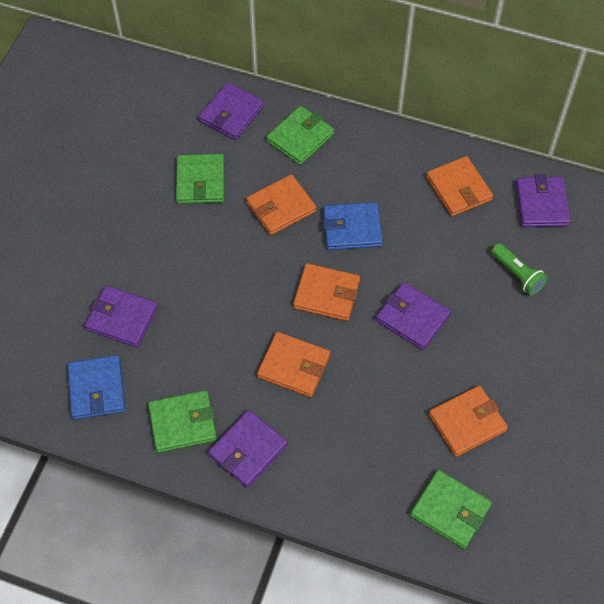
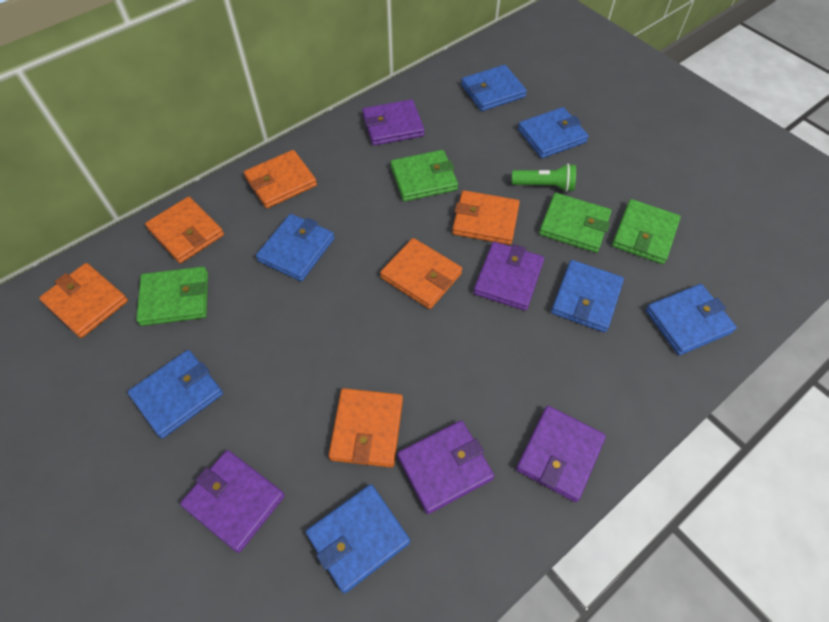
blue wallet: [68,355,125,419] [323,202,383,250] = 2 -> [128,350,223,439] [256,214,335,281] [306,484,410,594] [461,65,527,111] [518,107,589,158] [551,260,624,332] [646,284,737,355] = 7
orange wallet: [246,174,316,235] [257,332,330,397] [293,263,360,321] [426,156,493,216] [429,385,508,457] = 5 -> [39,263,128,338] [145,197,224,263] [244,150,317,208] [328,388,403,468] [380,238,462,309] [452,190,520,245] = 6

